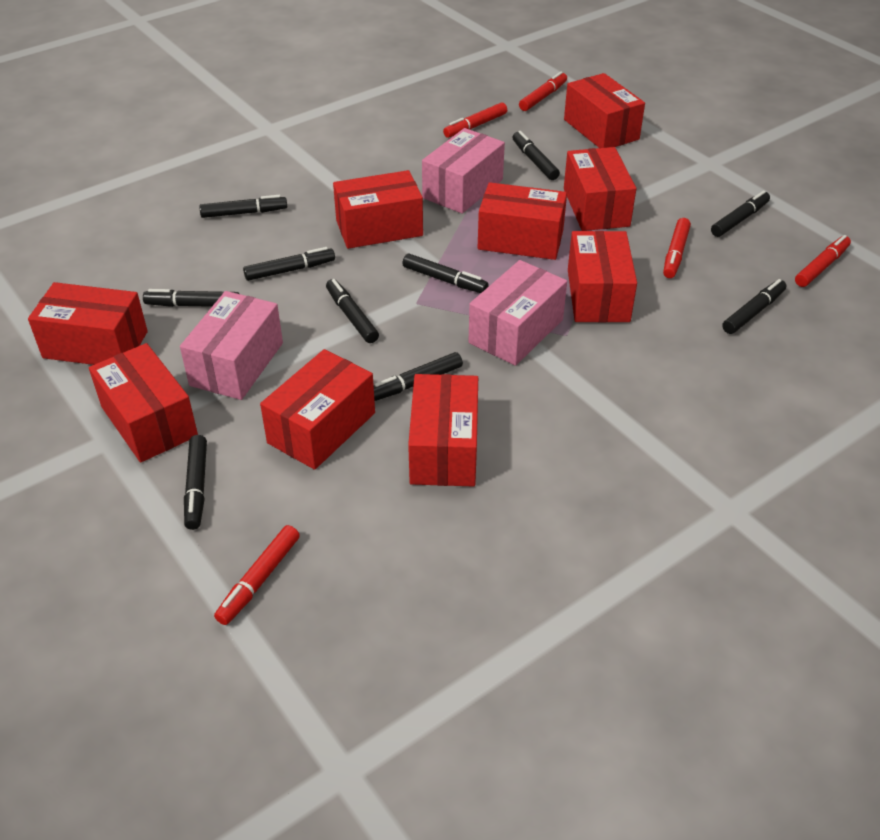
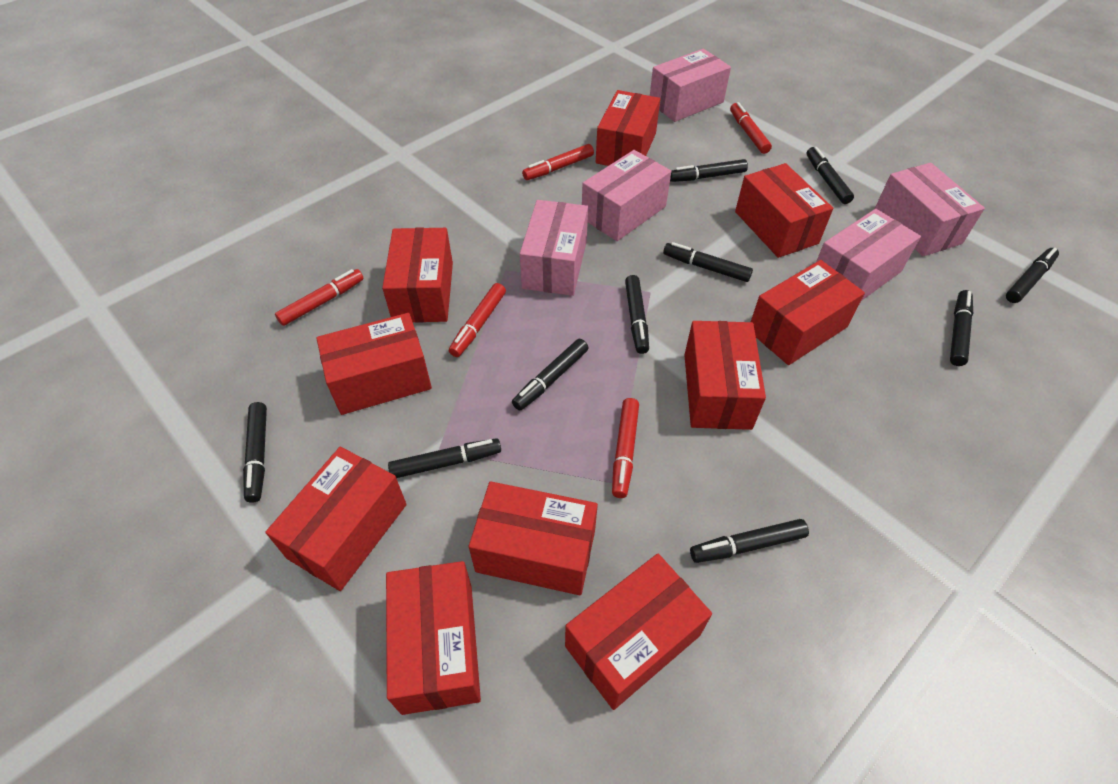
pink box: [180,291,283,400] [422,128,505,214] [469,260,567,366] = 3 -> [520,200,588,296] [582,150,671,241] [650,49,731,122] [816,209,921,301] [875,163,985,256] = 5
red box: [28,282,148,365] [89,343,198,463] [260,349,375,470] [333,170,423,249] [408,374,478,486] [478,182,567,260] [564,73,645,148] [564,147,636,231] [568,231,637,323] = 9 -> [265,447,407,591] [316,313,432,415] [382,227,453,323] [386,561,481,715] [469,481,598,595] [565,553,712,710] [596,90,660,166] [684,321,766,430] [735,163,833,258] [751,260,865,365] = 10

